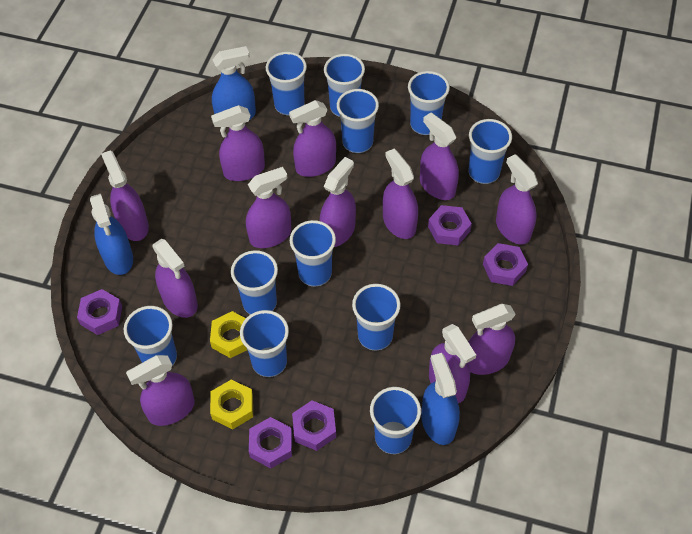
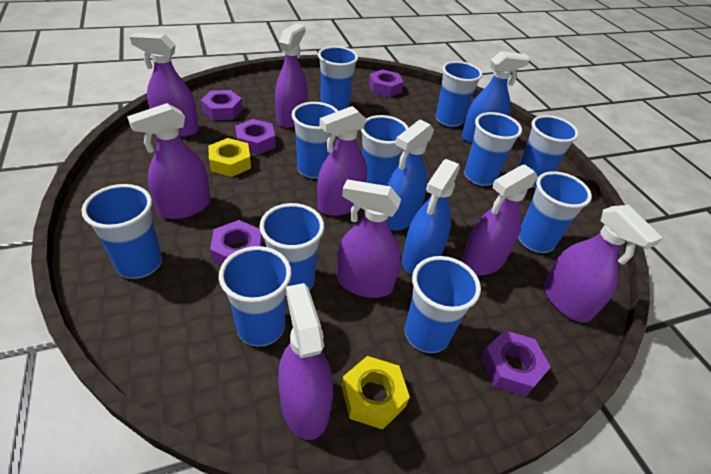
purple spray bottle: [101,150,149,241] [126,355,195,426] [152,239,198,318] [211,105,265,181] [246,167,291,248] [289,100,336,177] [320,157,356,247] [383,149,418,239] [420,113,459,200] [429,324,476,403] [468,304,516,375] [496,154,538,245] = 12 -> [127,103,211,219] [130,33,199,137] [275,24,308,128] [278,283,333,440] [317,106,367,216] [337,179,401,298] [461,164,538,275] [544,205,663,323] = 8

